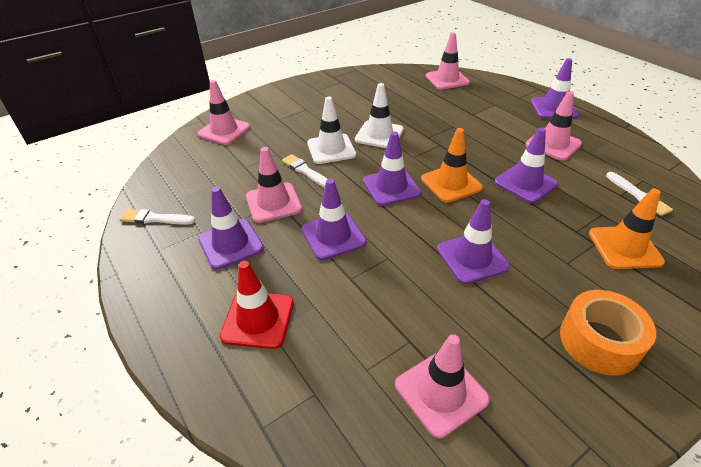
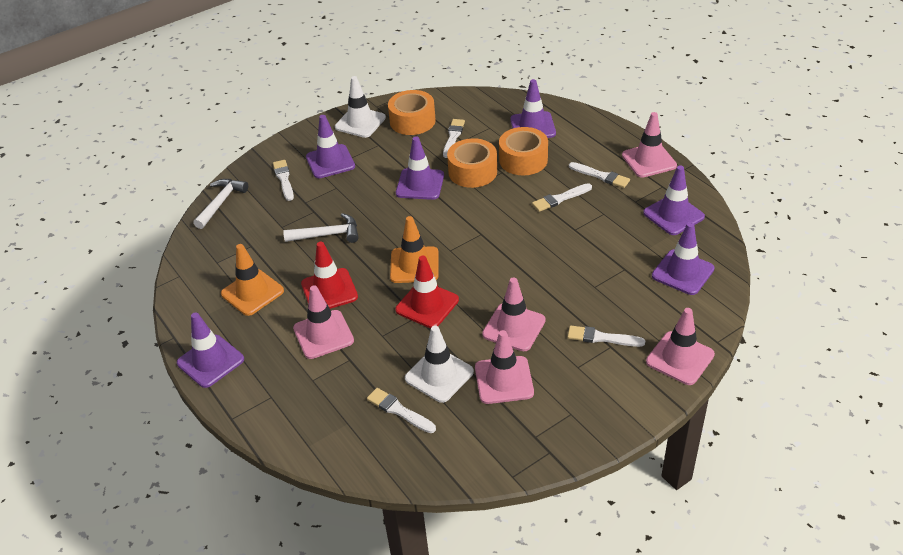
orange tape: [560,290,656,376] = 1 -> [388,90,436,135] [447,138,497,188] [499,127,548,175] = 3
red traffic cone: [220,261,294,349] = 1 -> [301,242,358,309] [395,256,459,328] = 2
white brush: [120,209,195,225] [282,154,327,187] [606,172,673,216] = 3 -> [273,160,294,201] [367,388,436,433] [443,119,465,158] [532,183,592,212] [567,326,645,347] [569,162,630,188] = 6
white hammer: none = 0 -> [193,179,248,229] [283,213,359,243] = 2

